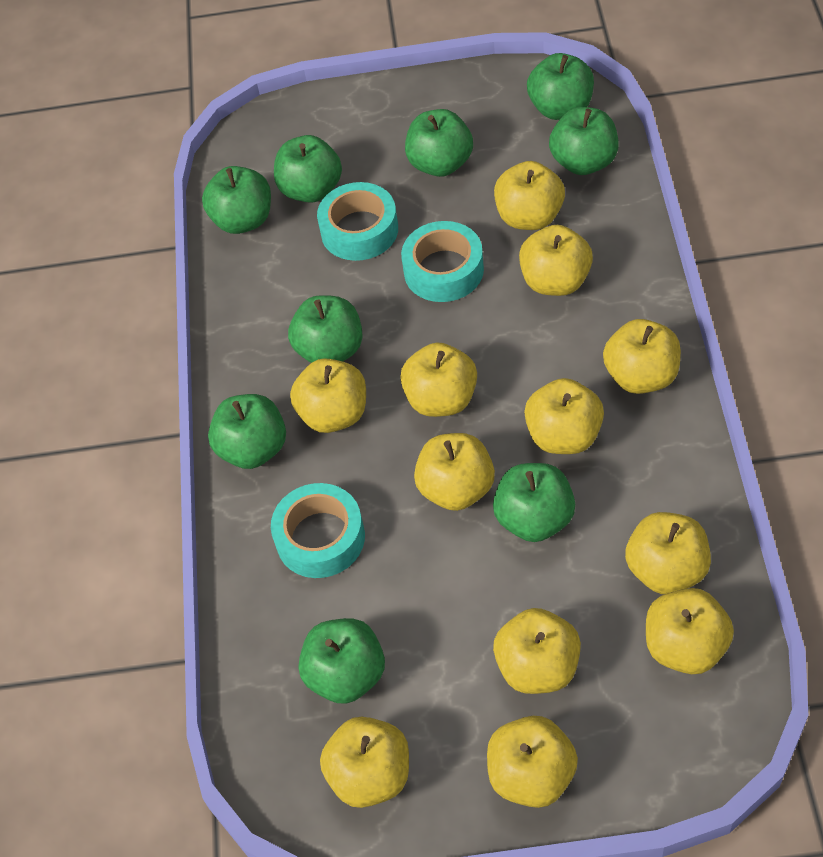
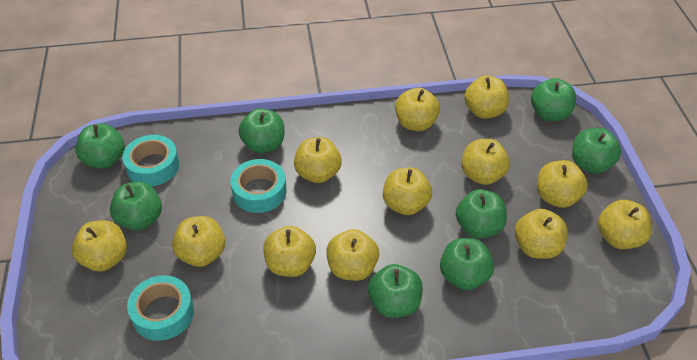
green apple: [202,166,271,234] [208,394,286,469] [274,135,342,203] [288,295,363,363] [299,618,385,704] [405,109,473,177] [493,463,575,542] [527,53,594,120] [549,107,619,175] = 9 -> [76,123,125,169] [110,182,162,230] [239,109,284,153] [368,264,423,318] [440,238,494,290] [456,189,507,238] [531,78,576,121] [572,128,621,174] = 8

